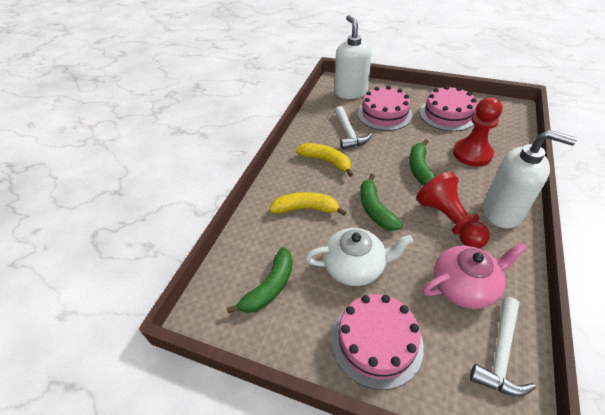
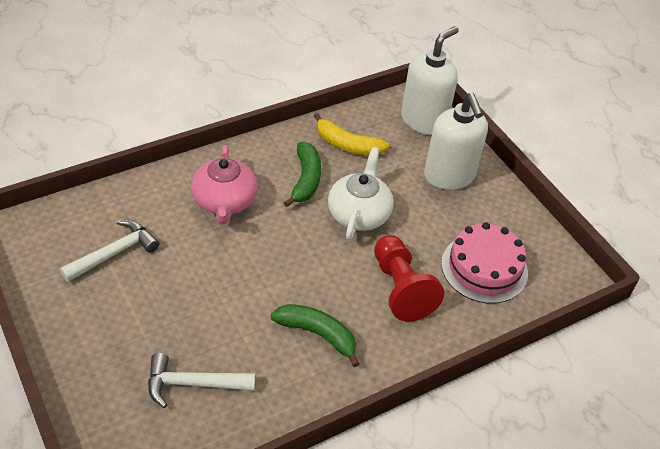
green banana: [227,247,293,313] [360,174,403,231] [409,140,436,186] = 3 -> [271,304,360,367] [284,142,321,207] = 2
pink cake: [331,294,424,390] [358,86,413,131] [420,86,477,131] = 3 -> [441,222,528,303] = 1
red pawn: [416,172,490,248] [453,97,502,167] = 2 -> [374,235,444,322] = 1
yellow banana: [269,192,346,216] [296,143,353,177] = 2 -> [314,113,389,156] = 1

